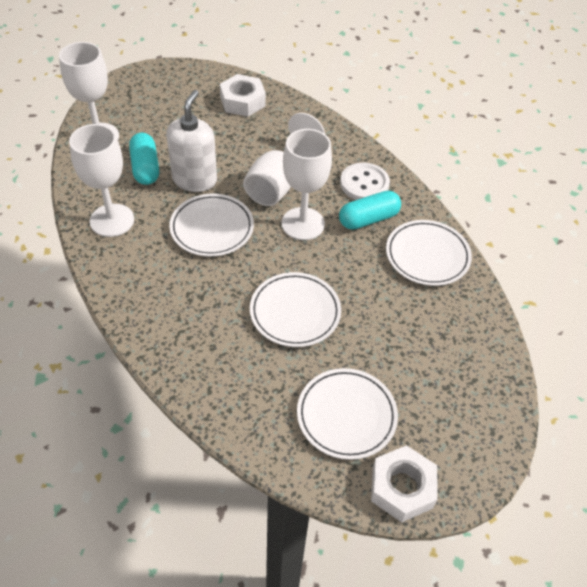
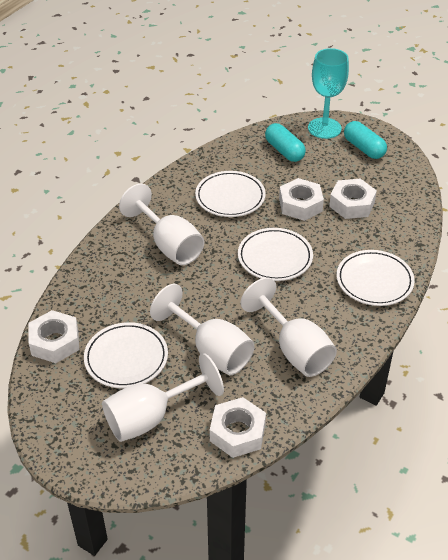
turquoise goblet: none = 0 -> [308,48,349,139] = 1
white button: [340,163,390,200] = 1 -> none = 0
white nut: [220,74,266,117] [371,445,438,523] = 2 -> [28,310,79,363] [210,397,266,458] [279,178,324,221] [329,179,377,219] = 4
white soap dispenser: [166,90,217,192] = 1 -> none = 0

